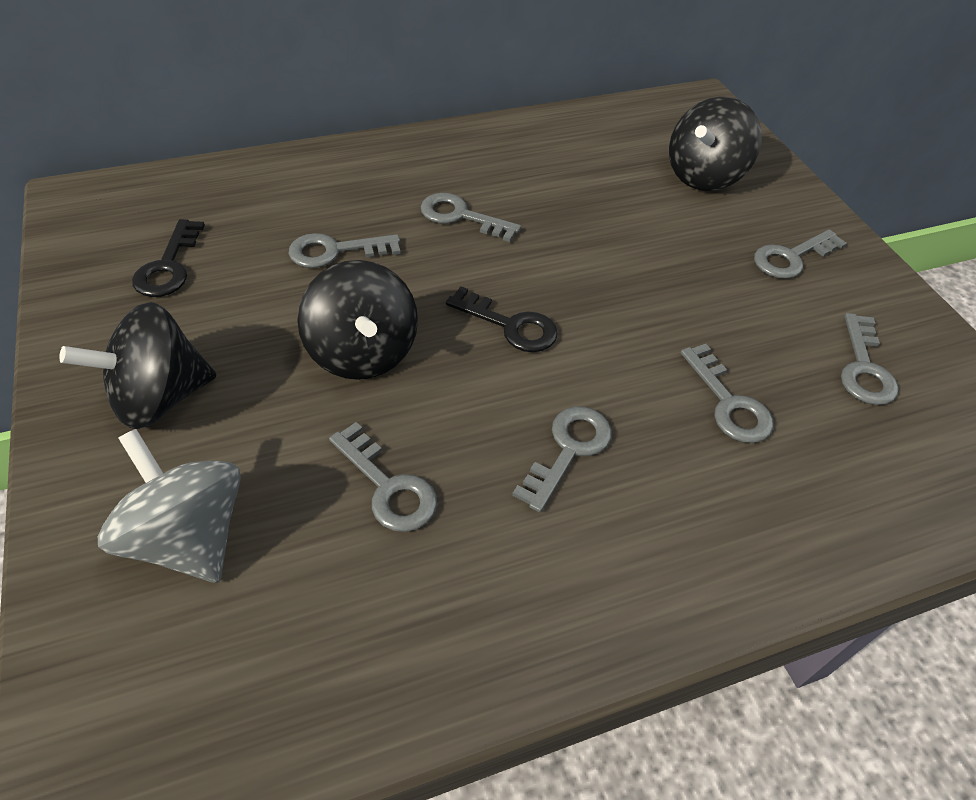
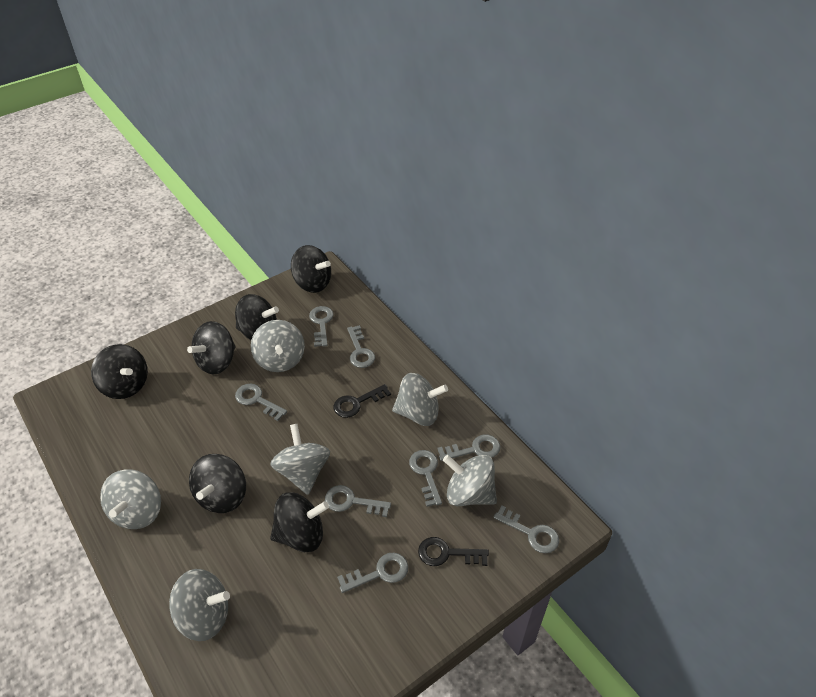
black spinning top: [59,302,217,429] [297,260,418,380] [669,97,762,191] = 3 -> [91,344,148,399] [187,321,236,374] [189,454,246,513] [235,294,279,340] [270,492,329,552] [291,245,331,293] = 6
grey key: [289,233,401,268] [329,422,437,532] [421,193,521,242] [512,406,612,512] [681,344,773,443] [754,229,847,279] [841,313,899,405] = 7 -> [235,384,287,421] [309,306,334,347] [325,485,391,517] [337,553,408,593] [347,325,375,368] [409,450,442,507] [438,434,500,461] [494,506,559,553] = 8
grey spinning top: [98,429,241,583] = 1 -> [100,470,161,529] [169,569,230,641] [251,320,305,372] [270,424,330,495] [392,373,448,426] [443,455,497,506] = 6

